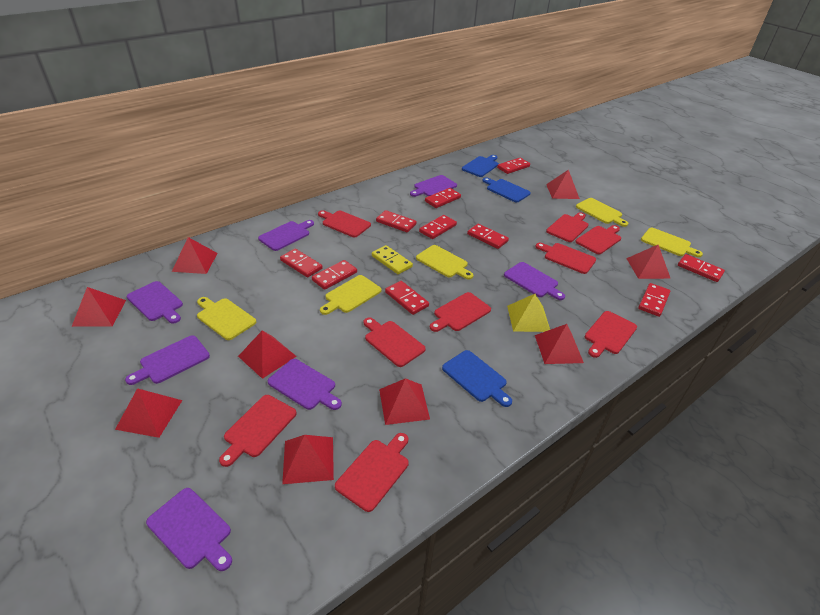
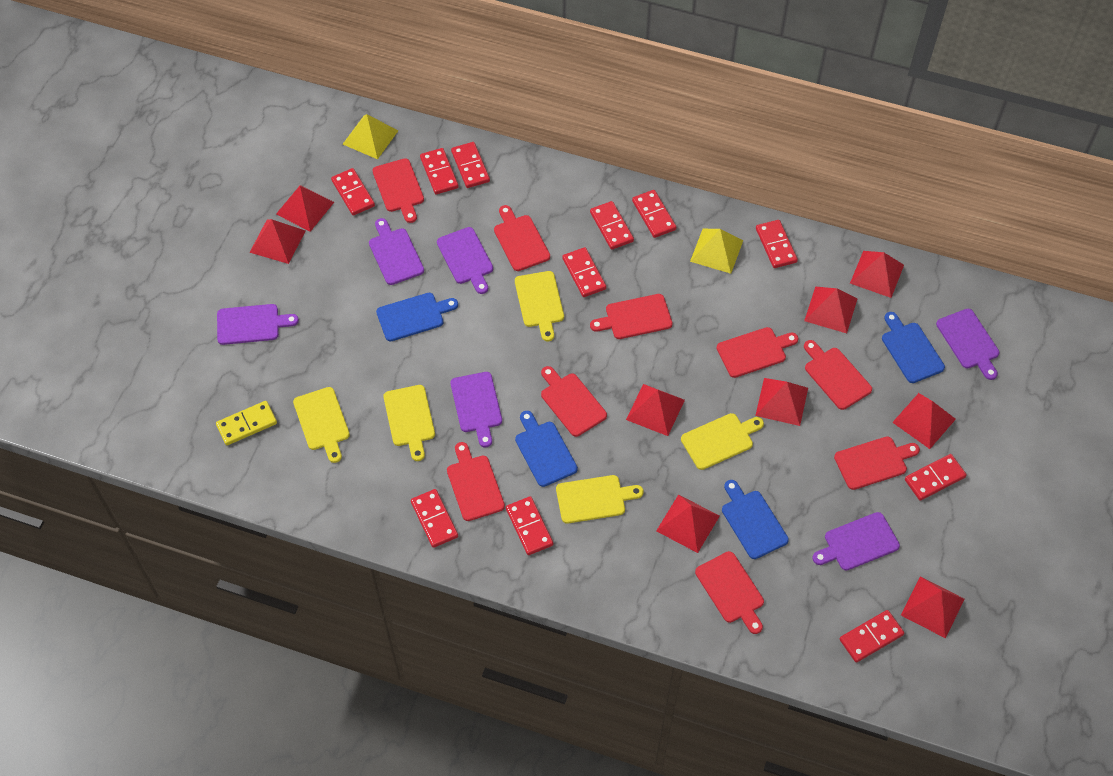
blue cutting board: [442,350,512,407] [462,155,499,177] [483,177,531,202] = 3 -> [376,293,458,341] [515,411,578,487] [722,480,789,559] [882,312,945,383] = 4
purple cutting board: [125,335,210,385] [127,281,183,324] [146,488,232,571] [258,220,314,251] [268,359,342,410] [410,175,457,197] [504,262,565,300] = 7 -> [217,304,299,345] [369,218,424,285] [437,227,493,294] [451,372,502,447] [812,512,900,571] [936,309,1000,380] = 6
red domino: [280,249,323,277] [312,260,357,290] [376,210,417,232] [385,281,429,315] [419,215,457,239] [425,188,461,208] [467,224,509,249] [497,158,530,174] [638,283,670,317] [678,254,725,282] = 10 -> [331,168,375,215] [411,489,458,548] [420,148,459,194] [451,142,490,188] [506,496,553,555] [562,247,606,297] [590,201,634,250] [632,190,676,238] [756,220,798,268] [840,610,904,663] [905,454,967,501] = 11
yellow pyramid: [507,294,550,332] = 1 -> [343,114,398,159] [690,229,743,274] = 2

